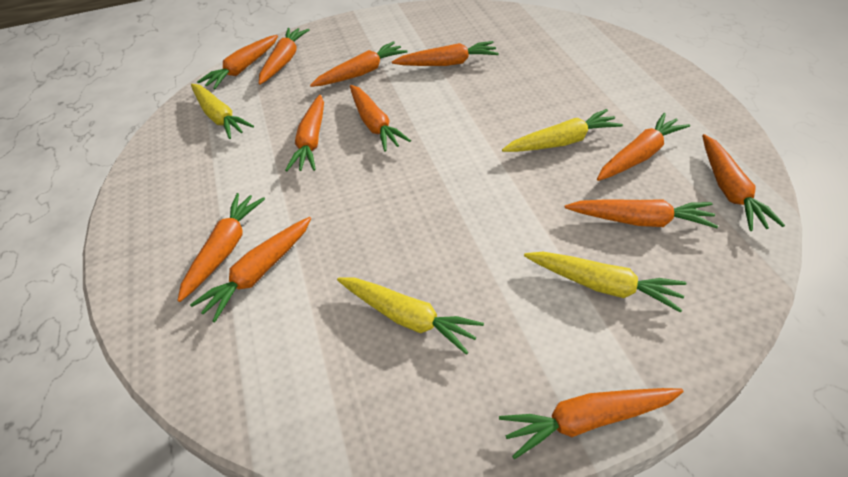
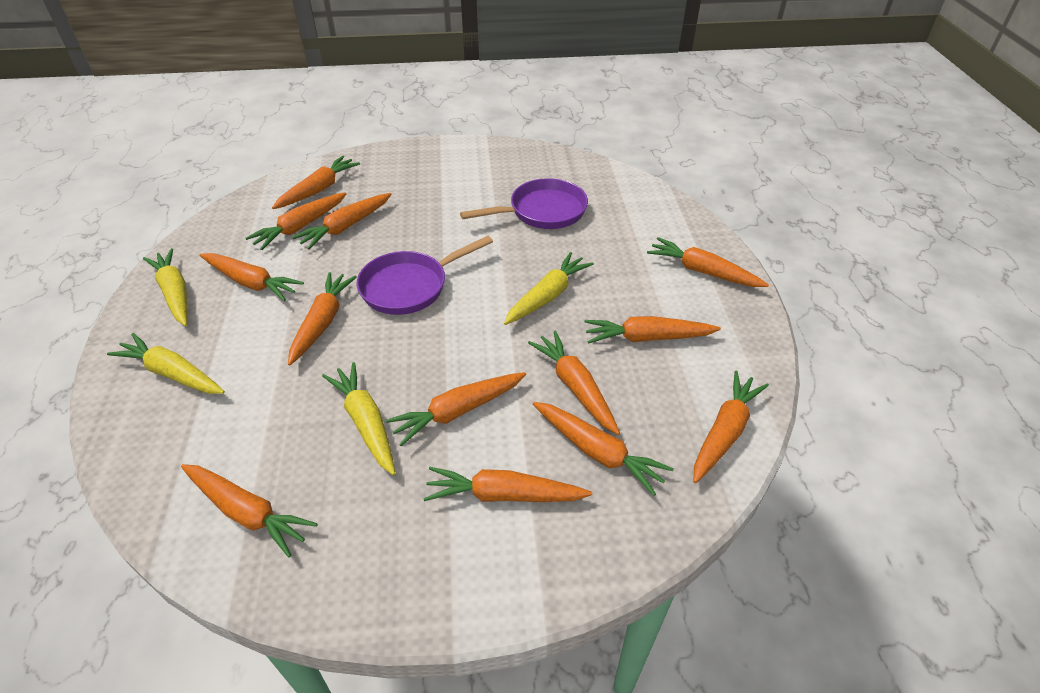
orange carrot: [177,193,265,302] [190,217,311,322] [197,35,278,89] [259,28,310,85] [285,95,324,171] [310,41,407,87] [350,85,411,151] [392,41,499,66] [499,388,684,459] [565,199,718,228] [597,113,690,181] [702,134,785,231] = 12 -> [181,464,318,558] [200,253,304,301] [245,192,347,250] [272,156,360,209] [288,272,357,366] [292,193,391,250] [386,372,526,446] [423,467,592,502] [528,331,620,435] [533,402,674,496] [584,316,721,344] [647,237,769,287] [694,371,769,483] = 13
purple pan: none = 0 -> [357,236,493,315] [460,178,588,229] = 2

